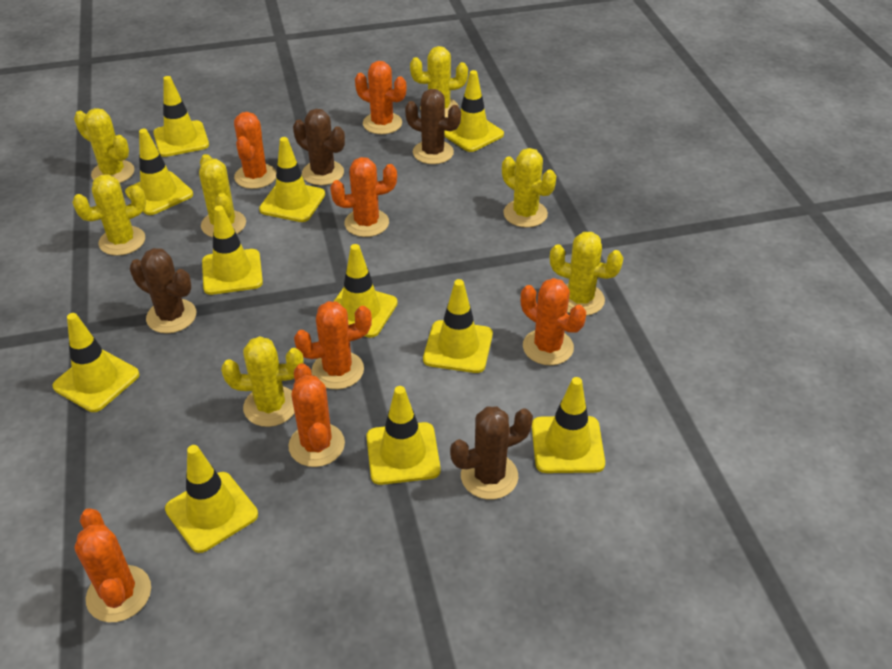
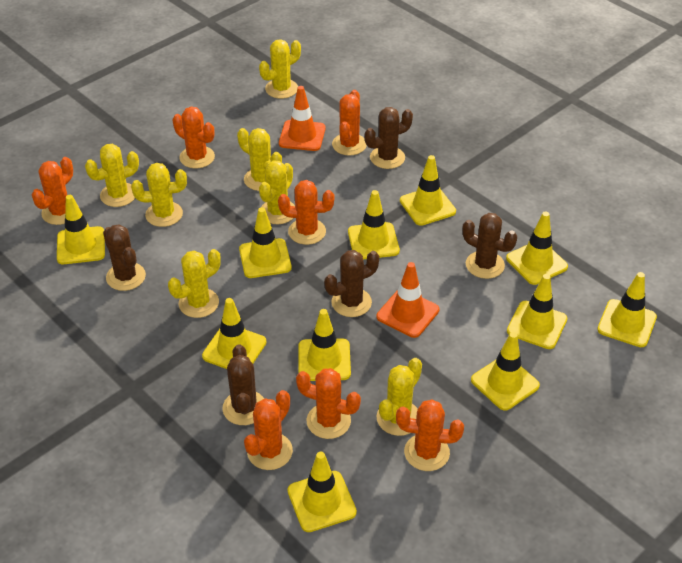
brown cactus: [130,248,196,333] [293,109,345,185] [405,89,461,164] [450,406,533,499] = 4 -> [103,224,146,291] [222,344,264,425] [324,250,379,317] [365,107,413,169] [462,213,517,279] = 5
orange traffic cone: none = 0 -> [279,86,326,151] [376,262,440,338] = 2

